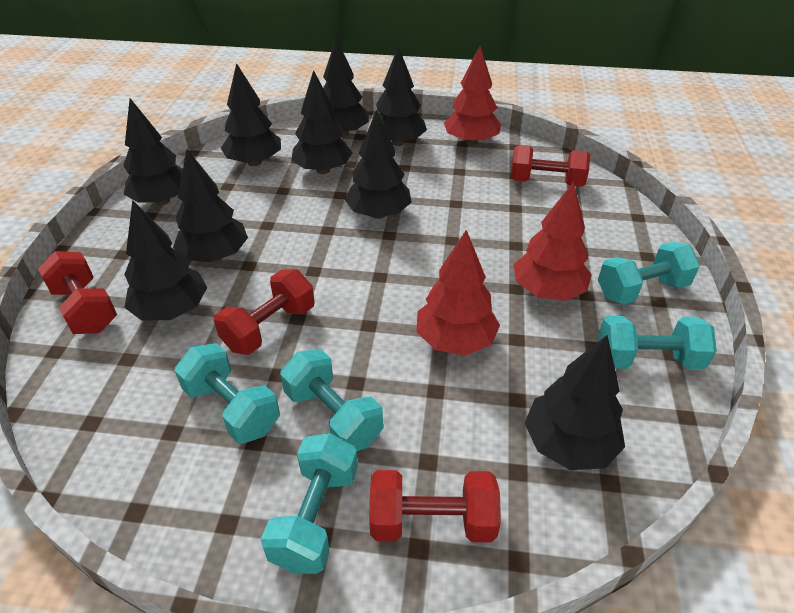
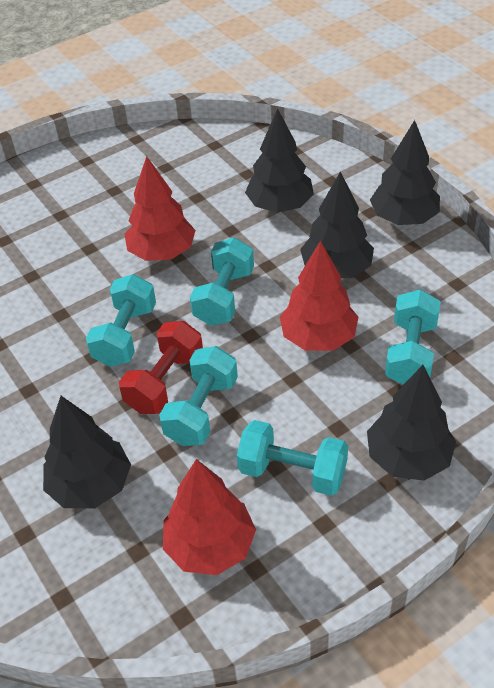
black tree: [123,98,183,205] [124,200,207,321] [173,149,248,262] [221,63,281,166] [291,70,353,174] [323,38,369,137] [344,110,412,219] [376,46,427,146] [525,335,625,470] = 9 -> [43,396,131,508] [245,108,314,213] [300,171,374,278] [367,365,456,481] [370,120,440,225] = 5
red dumbbell: [38,251,117,334] [214,269,315,355] [369,470,501,542] [511,145,590,187] = 4 -> [119,321,203,414] = 1

